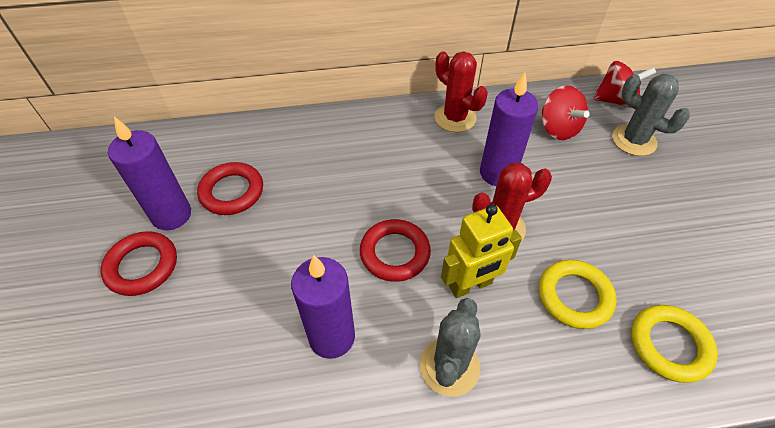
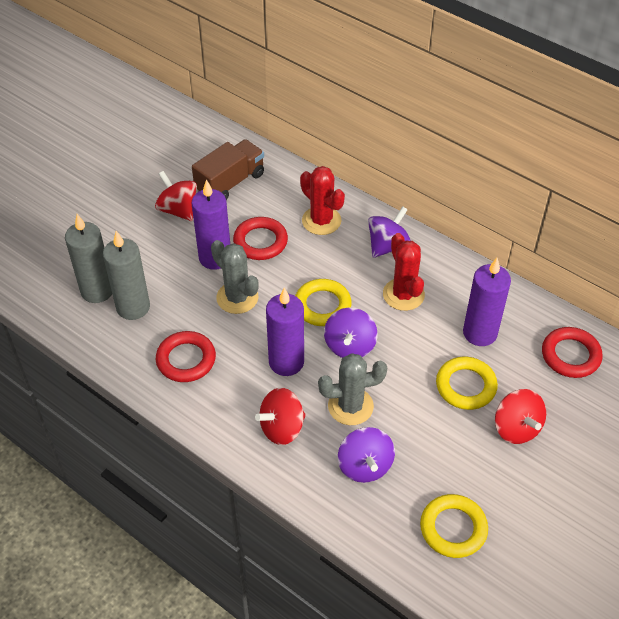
brown truck: none = 0 -> [192,139,264,200] = 1
grey candle: none = 0 -> [65,214,112,303] [103,231,150,320] = 2
purple spinning top: none = 0 -> [324,308,378,358] [338,427,395,483] [368,206,411,258] = 3
red spinning top: [542,85,590,140] [593,61,656,108] = 2 -> [155,171,197,221] [255,388,306,445] [495,389,546,444] = 3
yellow ring: [539,260,617,329] [631,305,718,383] = 2 -> [295,279,352,326] [420,494,488,558] [436,357,498,410] = 3
yellow robot: [441,204,522,298] = 1 -> none = 0

